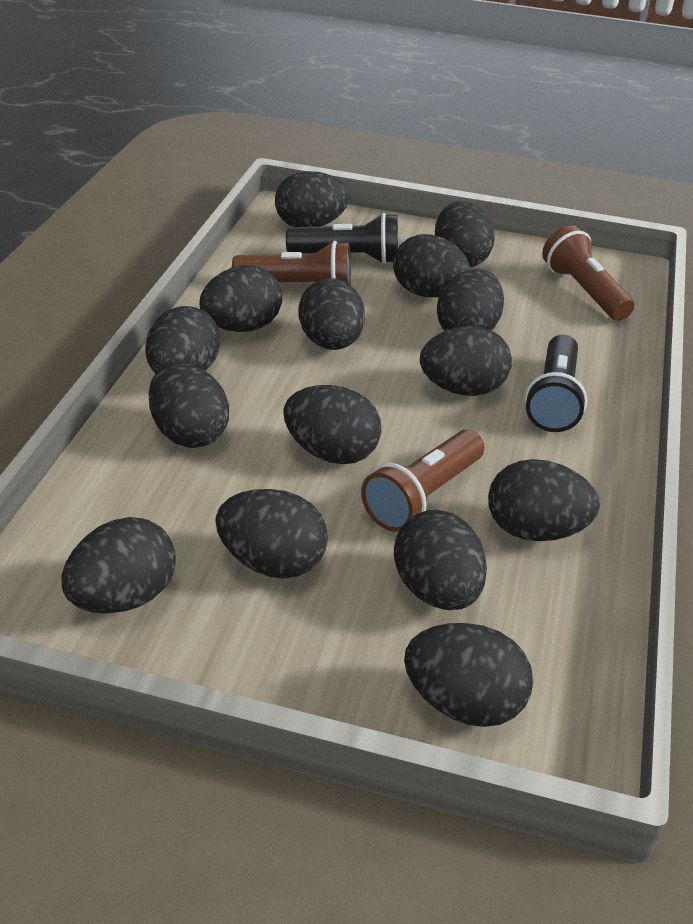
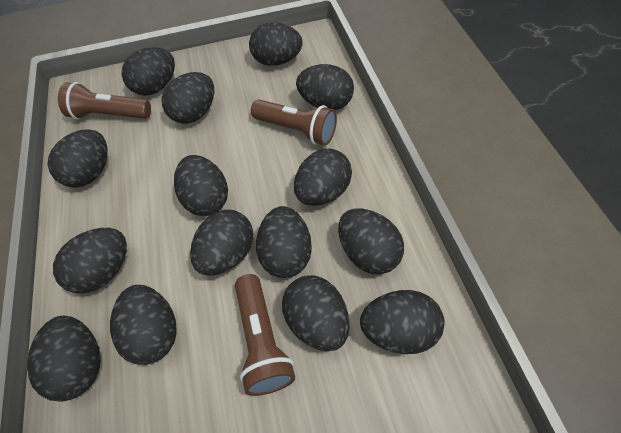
black flashlight: [286,213,398,264] [525,334,587,432] = 2 -> none = 0

